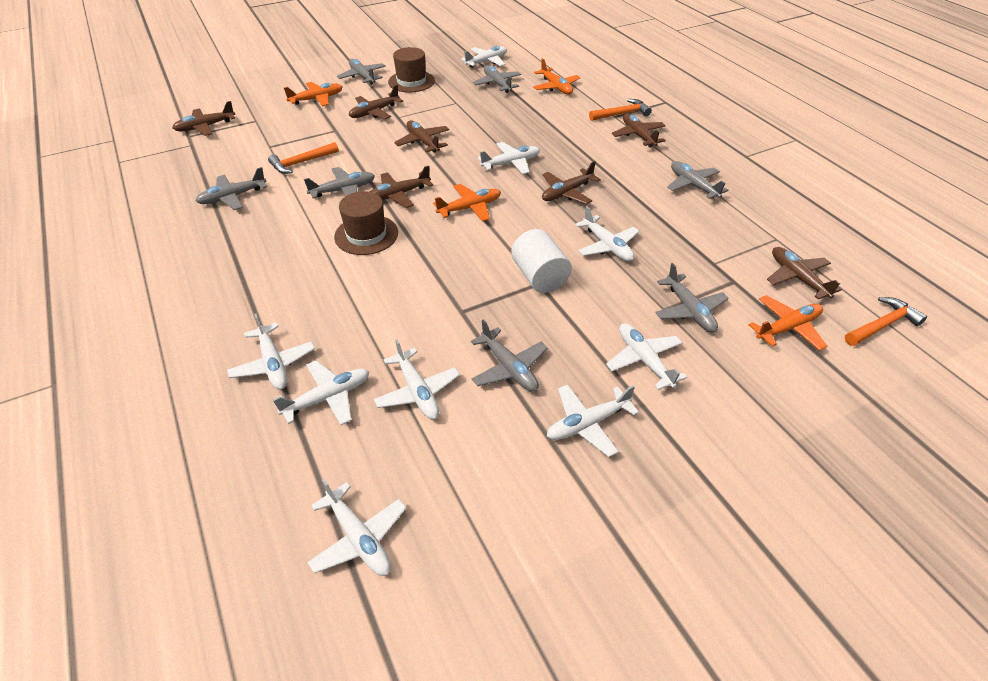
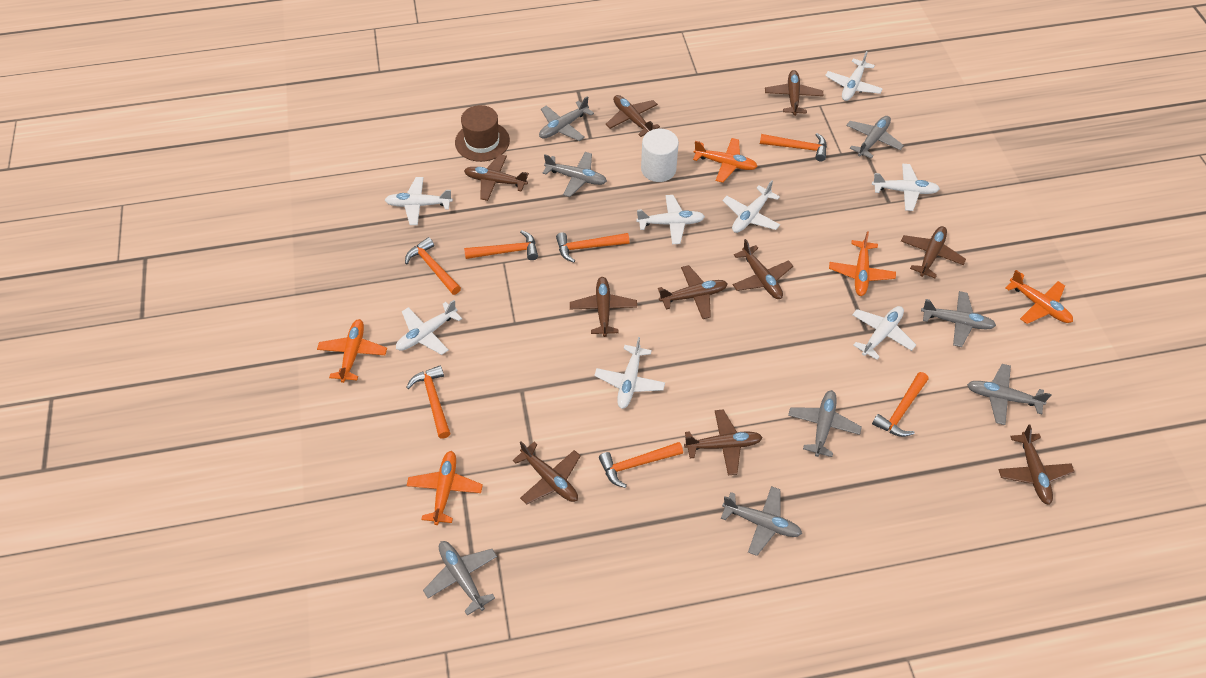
brown hat: [334,191,398,255] [388,47,435,93] = 2 -> [455,105,510,162] = 1
brown plane: [172,101,235,136] [349,85,403,119] [369,166,433,208] [394,120,449,153] [542,161,601,204] [612,113,666,147] [767,247,842,299] = 7 -> [464,154,529,201] [513,441,581,505] [570,277,637,337] [606,95,660,137] [658,265,728,319] [684,409,762,476] [733,239,793,299] [765,70,823,116] [901,226,966,278] [998,424,1075,505] = 10
grey plane: [196,167,267,210] [304,167,375,198] [337,59,386,85] [471,320,548,392] [473,65,521,93] [655,263,729,332] [667,161,728,199] = 7 -> [423,541,497,616] [539,96,594,141] [543,152,607,197] [721,486,802,556] [788,390,862,457] [846,116,904,159] [921,291,996,347] [967,364,1052,425] = 8
orange hammer: [268,142,339,174] [589,99,652,121] [845,297,927,346] = 3 -> [405,237,461,295] [406,365,451,439] [464,230,538,260] [556,233,630,263] [599,442,683,488] [760,133,827,161] [872,372,929,437] = 7
orange plane: [284,82,342,106] [433,184,501,221] [533,58,580,94] [749,295,827,351] = 4 -> [317,319,387,383] [407,451,483,525] [693,138,758,183] [829,231,896,296] [1006,270,1073,324] = 5
white plane: [227,314,315,390] [273,361,369,425] [307,479,407,576] [374,339,460,419] [461,46,507,68] [478,142,540,174] [547,384,639,457] [575,206,639,261] [606,323,687,390] = 9 -> [385,177,453,225] [396,300,462,355] [594,337,665,409] [636,195,705,244] [722,181,780,233] [825,51,883,101] [852,306,916,360] [872,163,940,211] = 8

